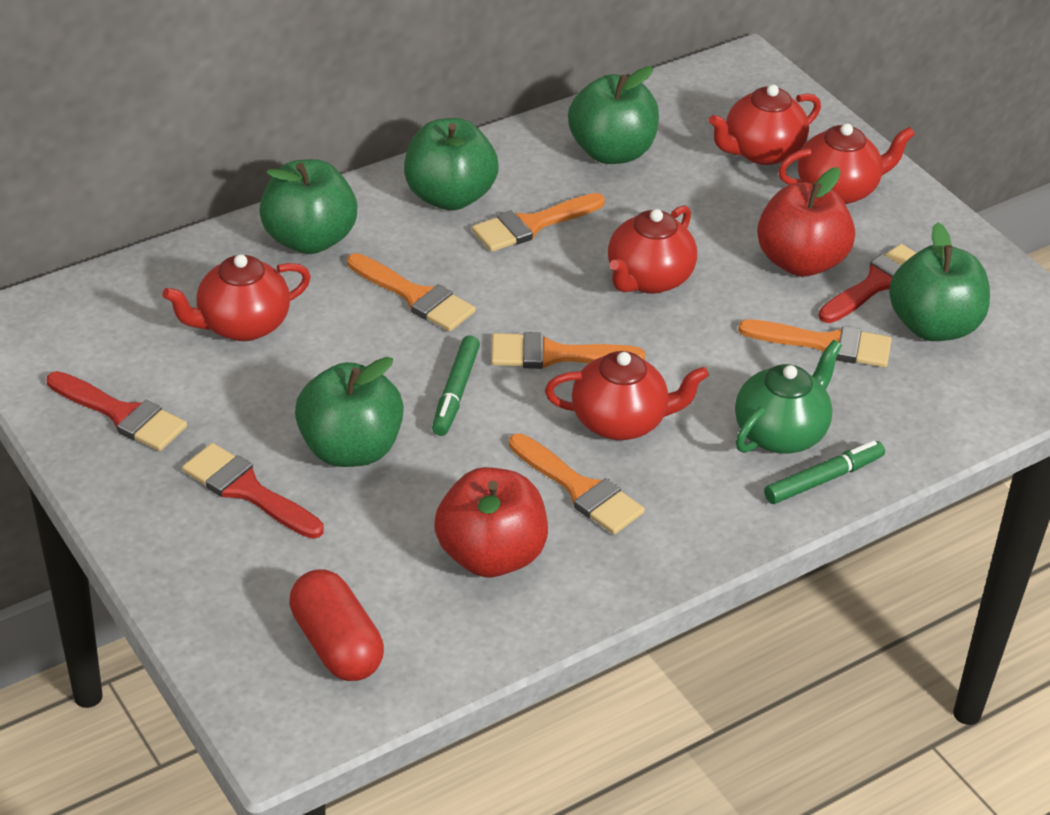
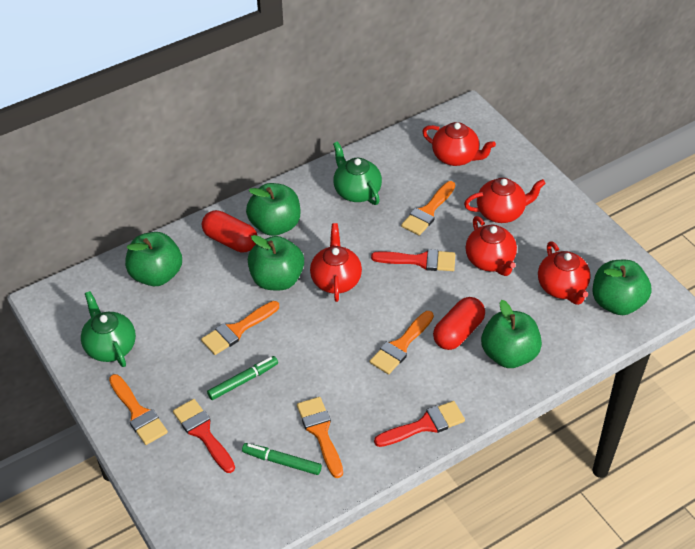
green teapot: [735,340,842,454] = 1 -> [81,291,136,367] [333,141,382,205] = 2
red apple: [434,467,548,577] [757,167,855,277] = 2 -> none = 0
red capsule: [289,569,384,681] = 1 -> [202,210,257,252] [433,297,485,350] = 2

